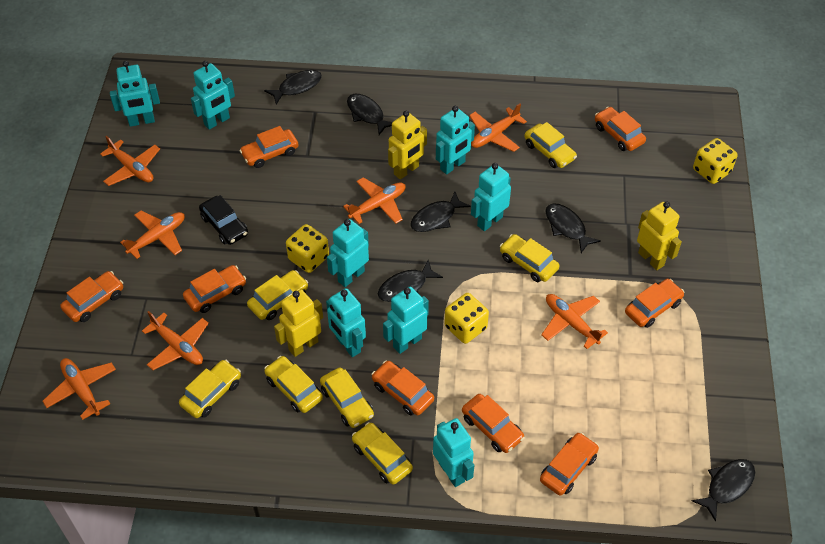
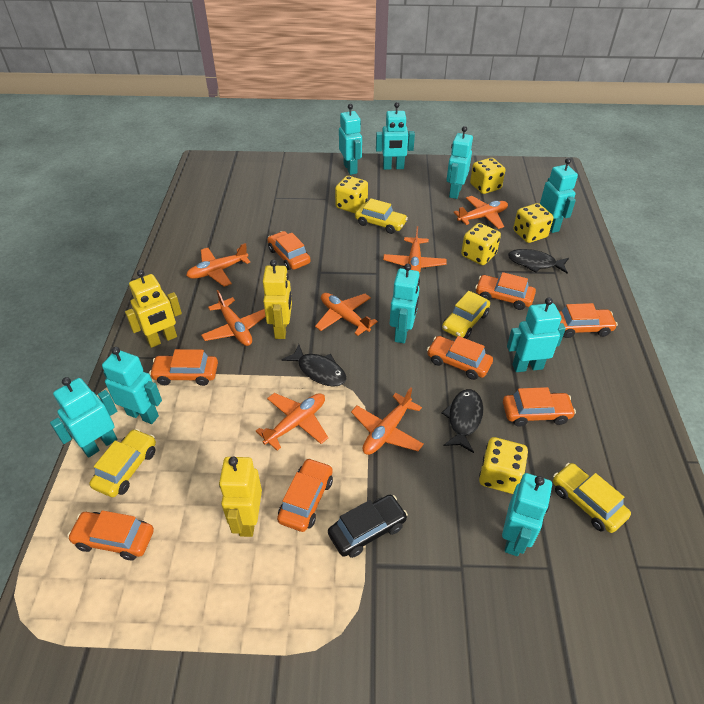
black fish: [264,70,322,105] [347,94,392,135] [378,260,443,302] [410,191,471,232] [545,203,601,253] [692,459,755,522] = 6 -> [281,344,346,387] [441,389,483,453] [508,249,569,274] = 3
turquoise robot: [110,61,160,127] [191,61,235,130] [326,288,366,357] [327,219,369,287] [383,286,429,354] [433,418,474,487] [436,106,475,174] [471,163,511,231] = 8 -> [50,377,117,458] [102,347,162,424] [339,104,362,175] [376,102,415,170] [390,263,420,343] [447,126,473,199] [502,473,552,556] [507,298,566,372] [540,158,578,233] = 9
yellow car: [179,360,241,418] [247,270,308,320] [264,356,323,413] [320,367,374,428] [352,422,413,485] [500,234,559,282] [524,122,577,168] = 7 -> [89,429,156,497] [355,198,408,234] [442,291,490,339] [553,463,631,533] = 4
yellow dice: [286,224,329,273] [444,293,489,344] [693,138,737,184] = 3 -> [335,176,368,213] [461,223,501,265] [470,158,505,194] [479,437,528,494] [513,203,553,243] = 5

